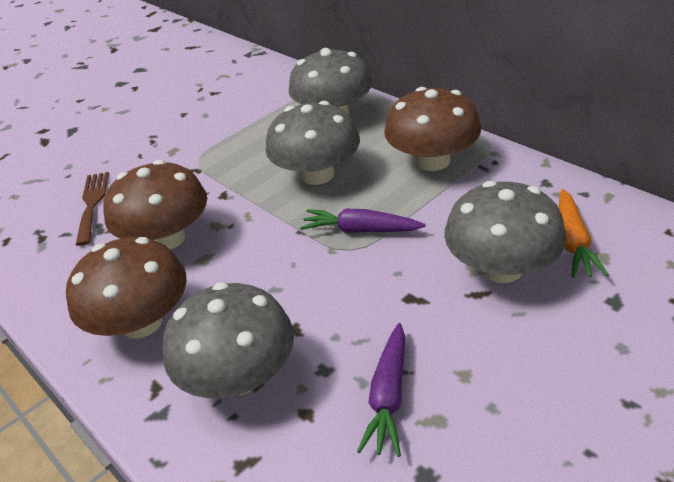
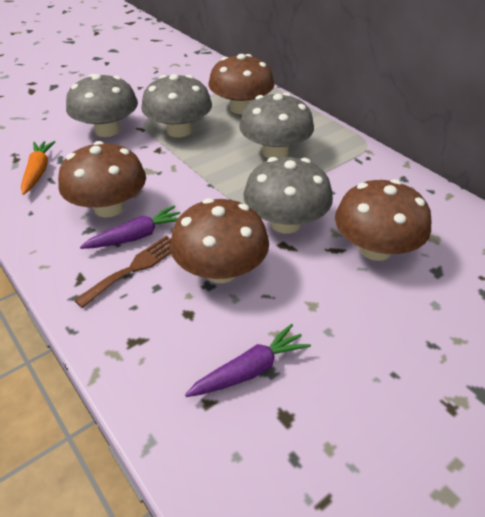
brown mushroom: [66,237,187,338] [103,160,207,250] [384,87,481,171] = 3 -> [58,141,146,217] [170,198,269,283] [208,54,274,114] [335,179,432,261] = 4

